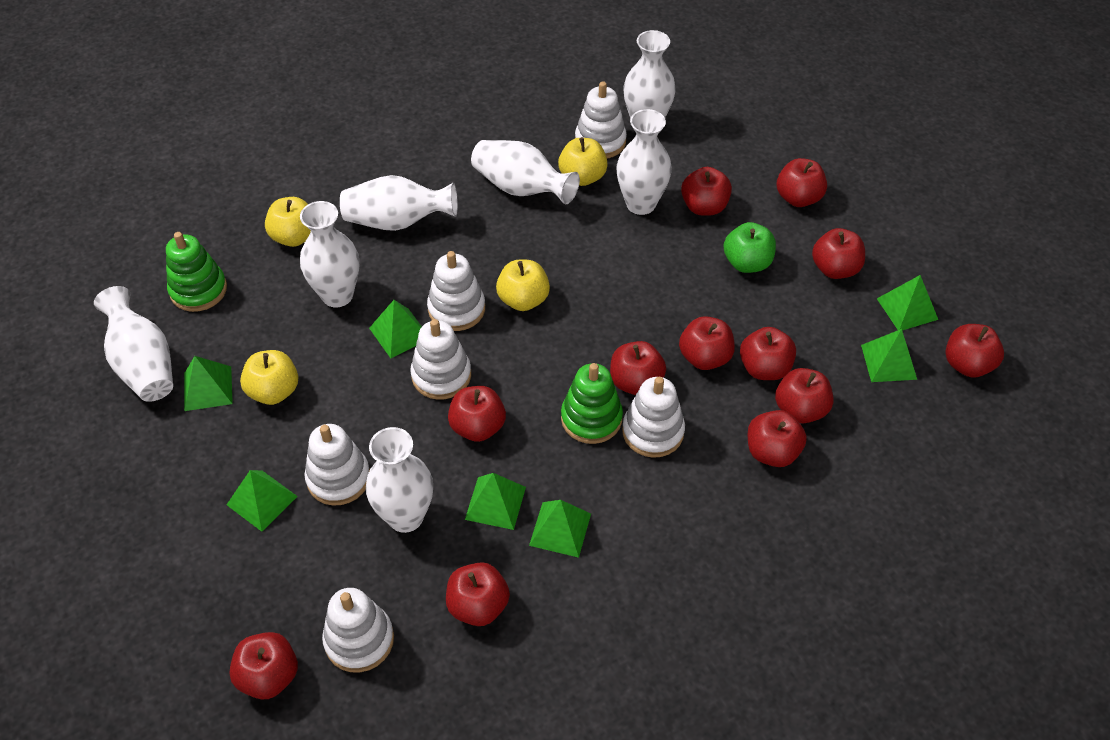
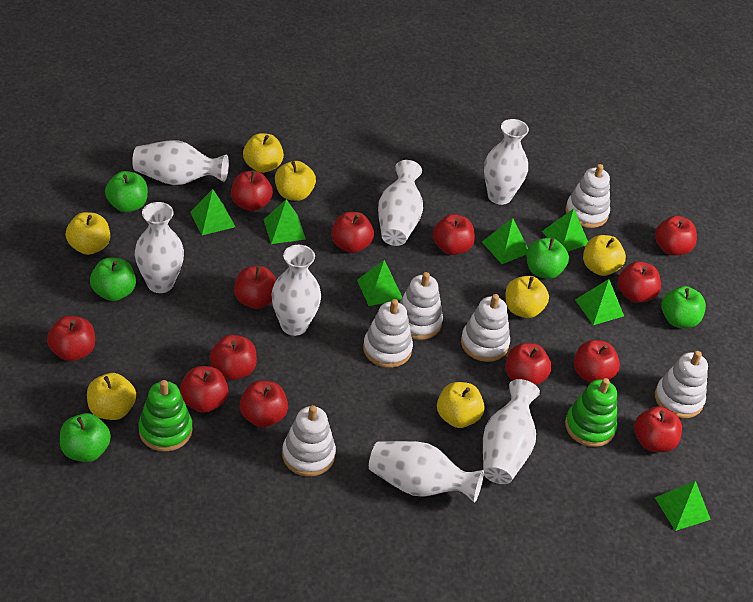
green apple: [724,222,776,273] = 1 -> [60,413,111,462] [90,258,136,301] [105,171,148,212] [527,238,569,279] [662,286,706,328] = 5
red apple: [229,632,298,700] [446,562,510,626] [448,386,506,442] [610,341,666,395] [679,316,735,370] [681,167,732,216] [740,327,796,380] [748,410,807,467] [775,368,834,424] [777,158,827,207] [812,228,865,279] [945,324,1004,377] = 12 -> [47,316,95,361] [180,366,229,413] [210,335,257,380] [231,170,273,211] [234,266,276,309] [239,381,288,428] [331,212,374,253] [433,214,475,255] [506,343,552,385] [574,340,620,383] [618,261,661,303] [634,406,682,452] [655,216,697,256] = 13
yellow apple: [240,350,298,405] [265,197,311,247] [496,260,550,311] [558,137,608,186] = 4 -> [65,212,110,255] [87,373,136,420] [243,133,284,173] [275,161,316,201] [437,382,485,428] [505,276,549,318] [583,235,626,276] = 7

